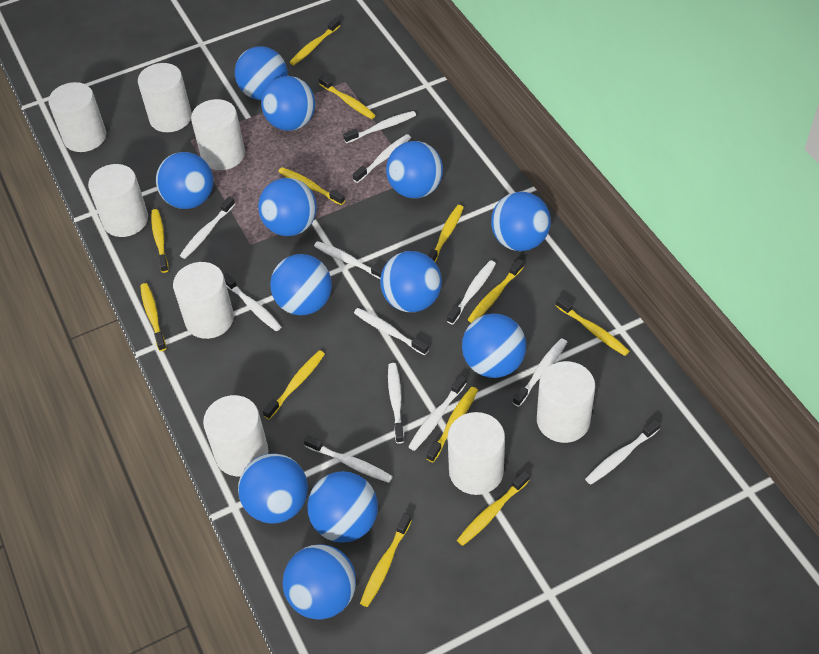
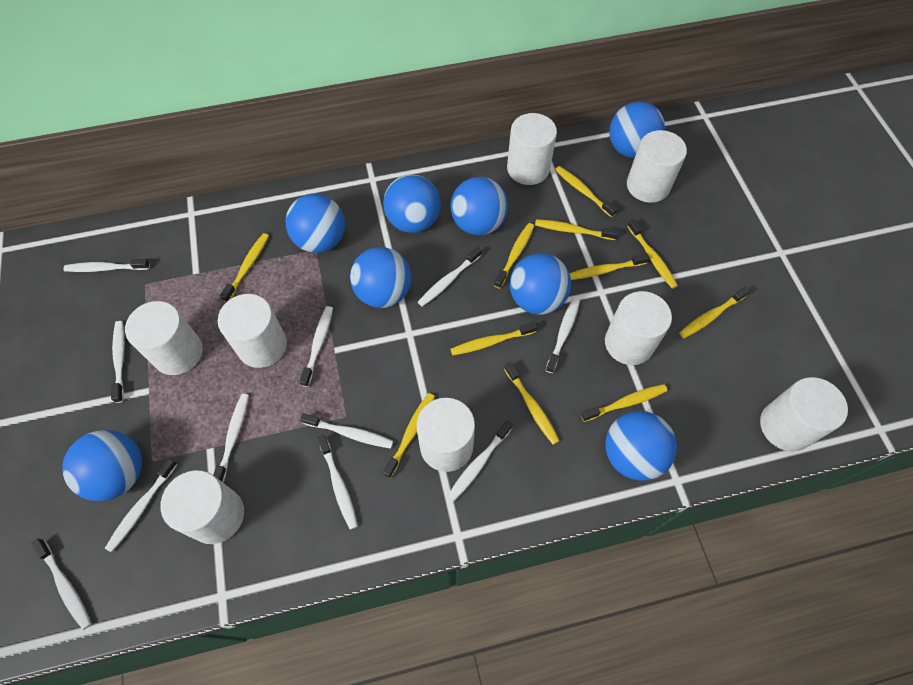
blue ball: [156,152,213,209] [235,46,288,100] [238,453,308,524] [258,178,317,236] [261,76,315,131] [270,254,332,315] [283,544,356,619] [307,471,378,543] [380,251,442,312] [386,141,443,198] [462,314,526,378] [491,191,551,251] = 12 -> [62,430,142,501] [286,194,345,253] [350,247,411,308] [383,174,441,233] [451,177,508,235] [510,253,571,315] [605,411,677,481] [609,102,665,158] = 8
white toothbrush: [180,196,235,259] [224,273,281,331] [304,435,393,483] [314,241,383,279] [343,111,416,143] [353,134,411,183] [354,308,429,355] [388,363,404,444] [408,375,467,451] [447,260,496,325] [513,338,567,407] [585,419,661,485] = 12 -> [31,539,92,630] [63,259,150,272] [105,458,178,552] [111,321,125,403] [213,394,249,482] [299,306,333,387] [300,413,393,449] [317,435,358,530] [418,247,481,307] [447,420,513,502] [546,297,580,373] = 11
yellow toothbrush: [140,283,167,351] [151,209,169,273] [263,350,325,420] [278,167,345,205] [289,18,341,65] [319,75,376,119] [360,513,412,607] [427,387,478,462] [428,205,464,263] [457,471,530,546] [467,259,524,323] [556,296,629,356] = 12 -> [220,233,269,302] [383,393,435,478] [450,322,537,355] [494,223,534,289] [504,362,560,445] [535,219,618,240] [555,166,617,217] [570,253,650,280] [581,384,667,422] [627,219,678,289] [679,287,750,338] = 11

